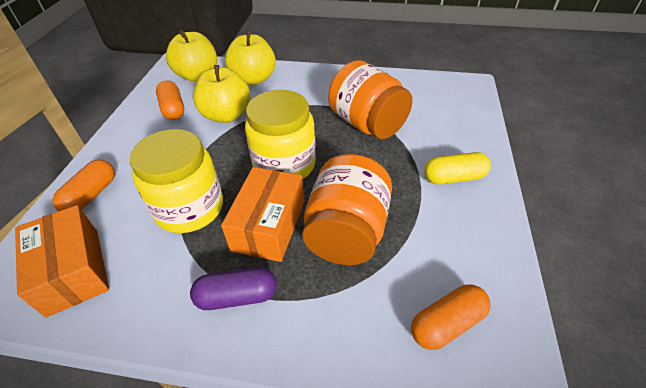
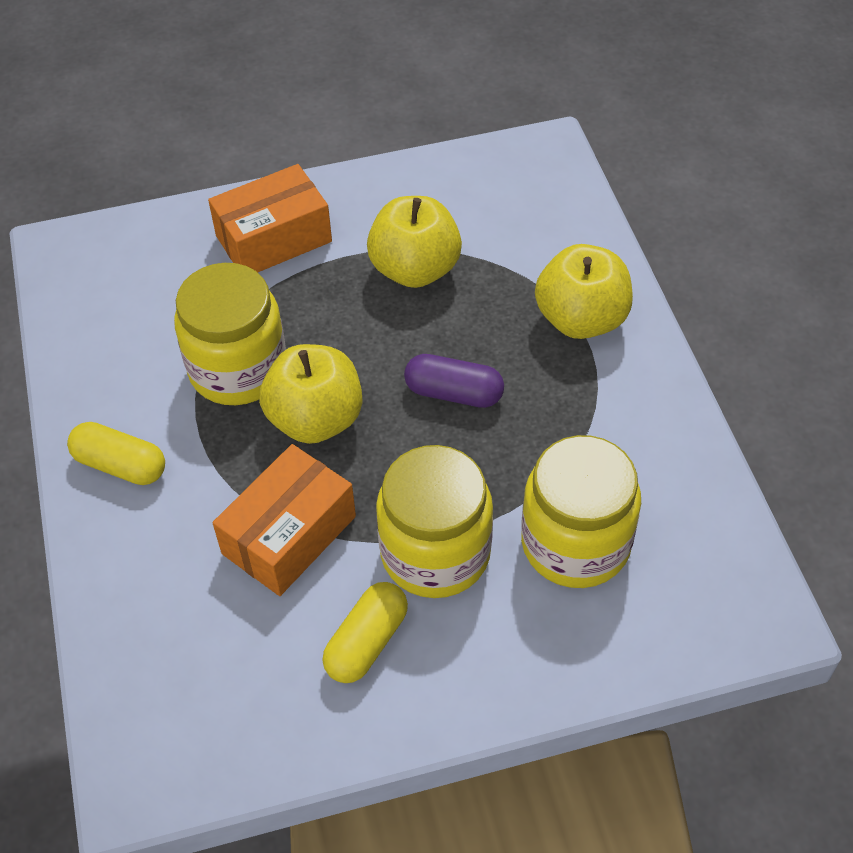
orange capsule: [52,160,115,211] [156,81,184,120] [411,285,491,350] = 3 -> none = 0
orange jar: [302,154,392,265] [328,60,413,139] = 2 -> none = 0
yellow capsule: [424,152,491,184] = 1 -> [67,422,165,485] [322,582,408,683] = 2
yellow jar: [130,129,223,233] [245,90,316,180] = 2 -> [174,263,286,405] [376,445,493,598] [521,435,641,588] = 3

